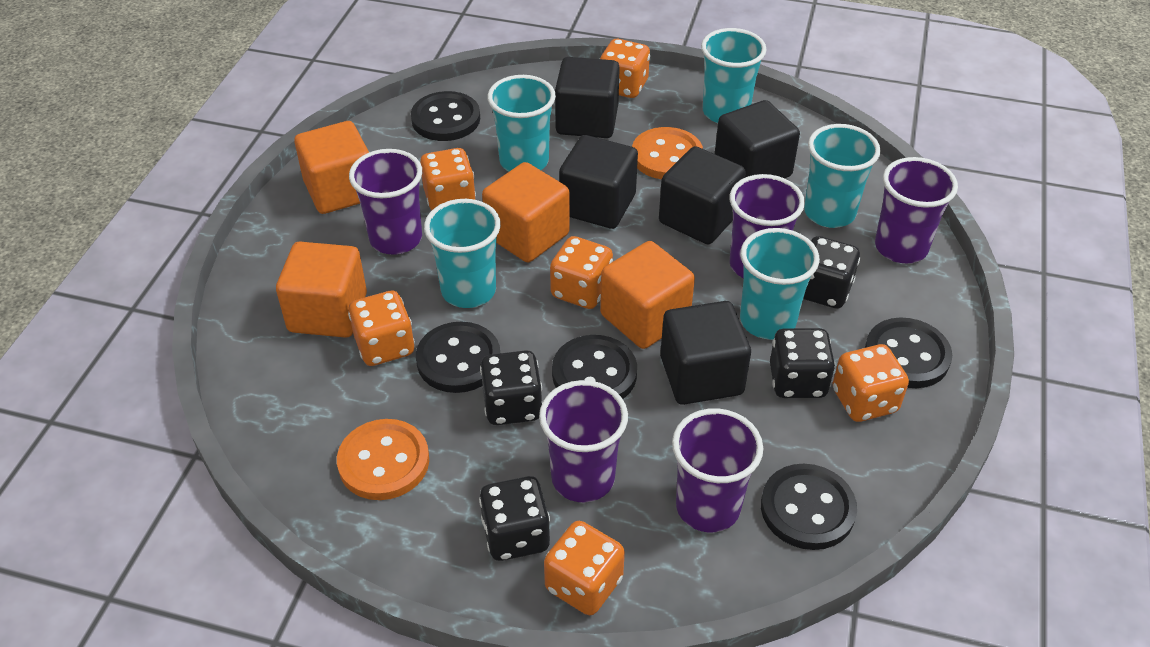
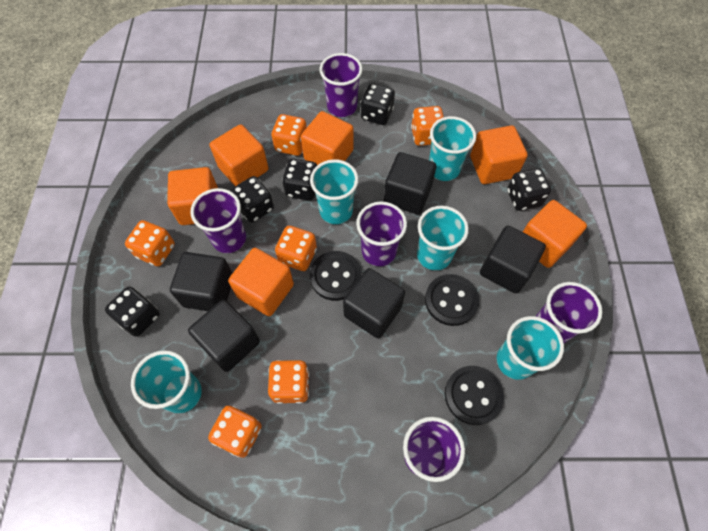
black button: [411,91,480,141] [416,322,500,393] [552,335,637,399] [761,464,857,550] [865,317,952,388] = 5 -> [310,251,362,301] [425,274,479,326] [445,366,504,425] = 3
black dice: [479,476,550,561] [480,350,542,425] [770,328,835,398] [803,236,860,309] = 4 -> [105,287,160,337] [231,176,274,223] [282,159,317,200] [361,83,395,125] [507,168,551,211] = 5
orange button: [337,419,429,500] [632,127,703,179] = 2 -> none = 0
orange cube: [276,242,367,338] [294,121,369,214] [482,162,570,262] [600,241,695,349] = 4 -> [167,167,218,225] [210,124,269,186] [228,248,294,316] [301,111,354,165] [470,125,528,184] [523,200,587,268] = 6

